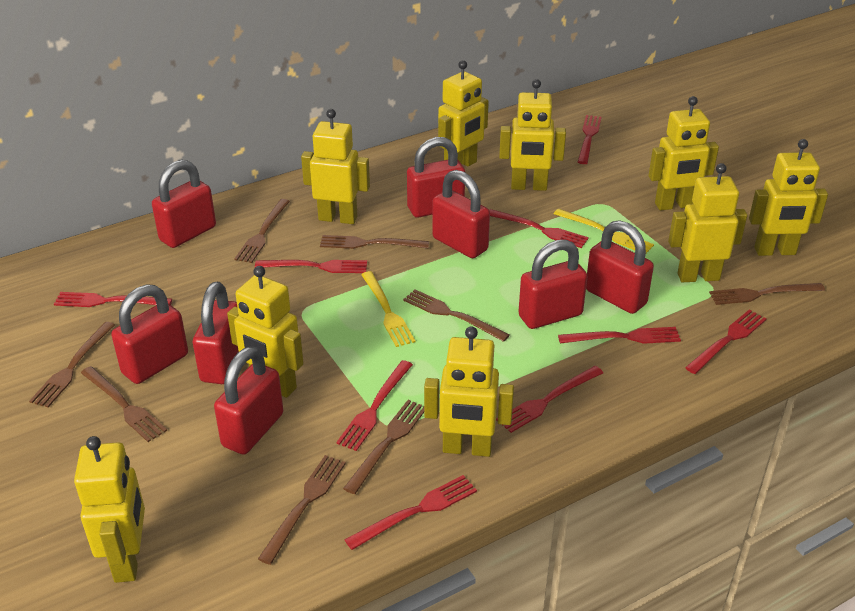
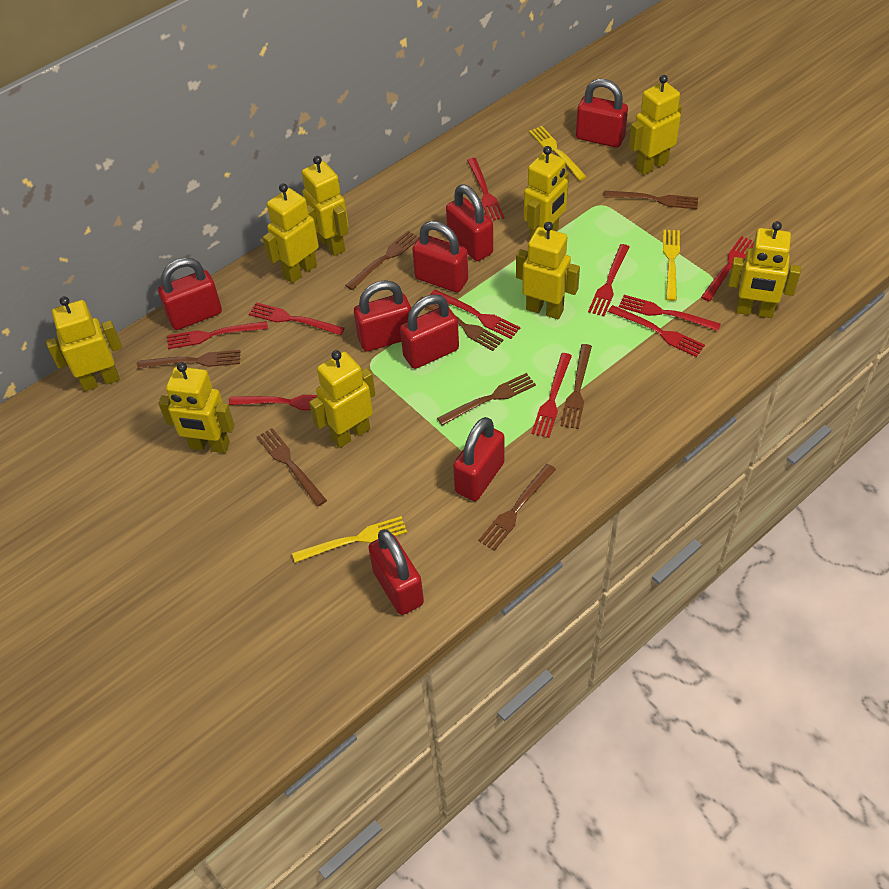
red fork: [54,292,172,307] [255,260,367,273] [336,360,413,451] [344,475,477,550] [490,209,589,248] [496,366,603,433] [558,327,681,344] [578,115,601,164] [685,310,767,374] = 9 -> [167,321,268,349] [229,395,317,410] [249,302,345,335] [430,290,520,339] [467,158,505,220] [531,353,572,438] [588,244,630,316] [608,305,705,357] [619,295,721,331] [701,236,754,301] = 10
yellow fork: [361,271,415,347] [554,209,654,253] = 2 -> [292,516,407,563] [529,126,587,181] [663,230,680,301] = 3

